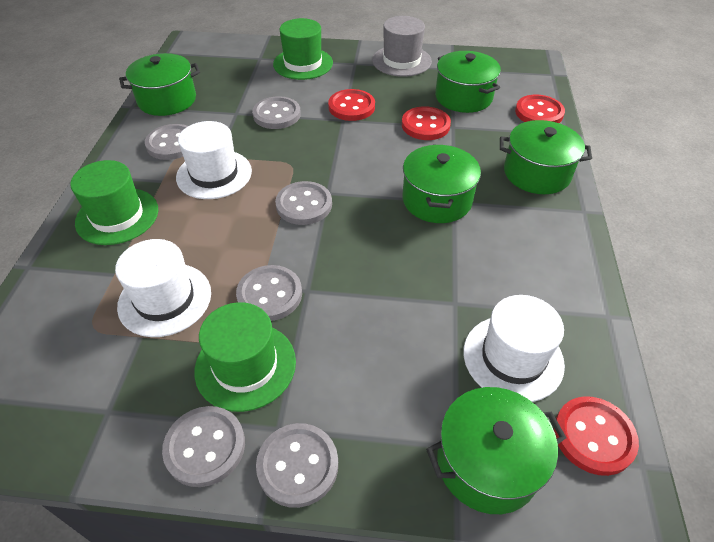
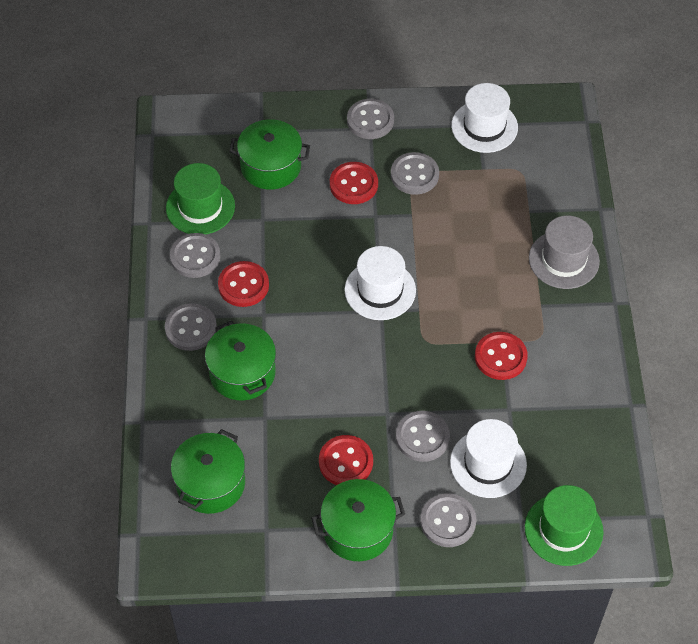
green hat: [70,160,158,245] [194,302,296,412] [273,18,333,80] = 3 -> [166,163,235,234] [525,485,604,566] = 2
green pot: [119,53,200,116] [402,144,481,223] [426,387,566,514] [435,51,501,113] [500,120,592,194] = 5 -> [171,429,245,514] [205,321,276,401] [229,119,310,190] [311,479,405,561] = 4

